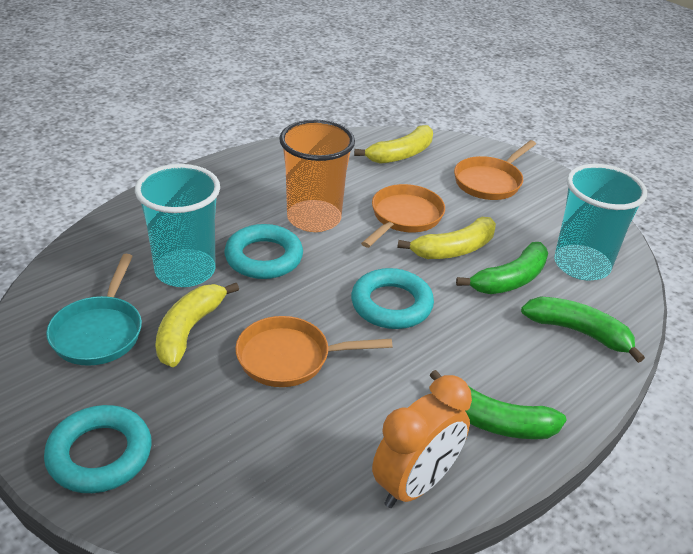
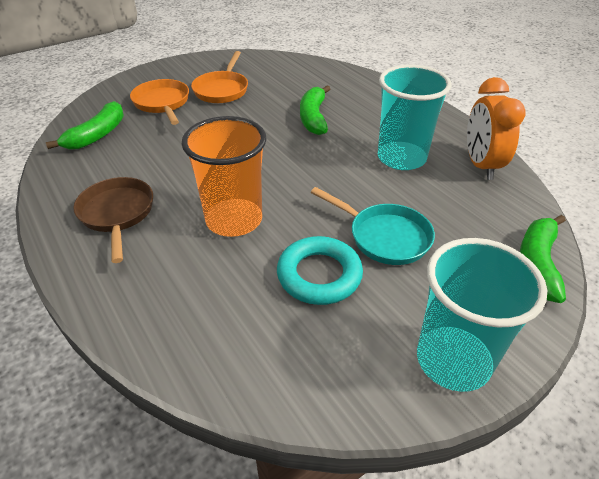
brown pan: none = 0 -> [73,177,153,263] = 1
orange pan: [235,316,393,387] [361,184,445,248] [454,140,536,200] = 3 -> [130,79,189,125] [191,51,248,103] = 2
turquoise ring: [44,405,152,493] [224,224,303,279] [351,268,434,329] = 3 -> [277,236,363,305] = 1
yellow banana: [155,283,239,367] [354,125,433,164] [397,217,496,259] = 3 -> none = 0

